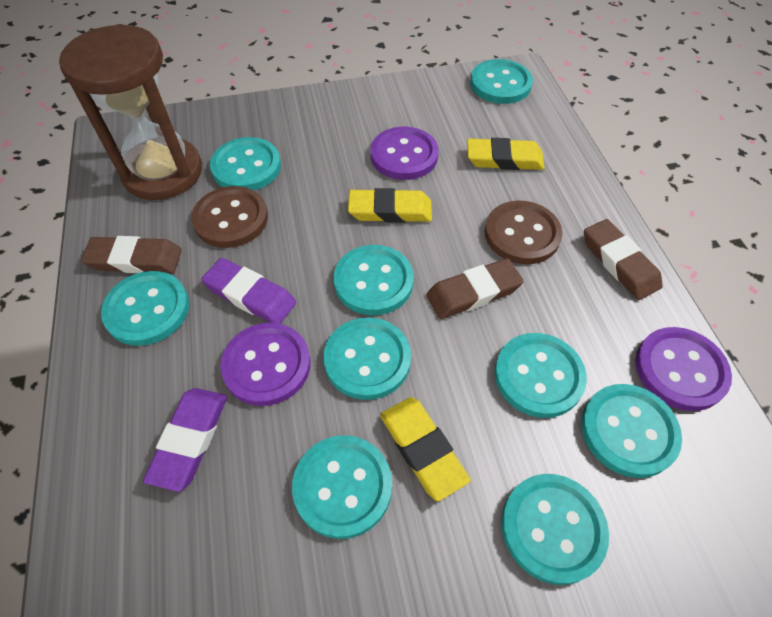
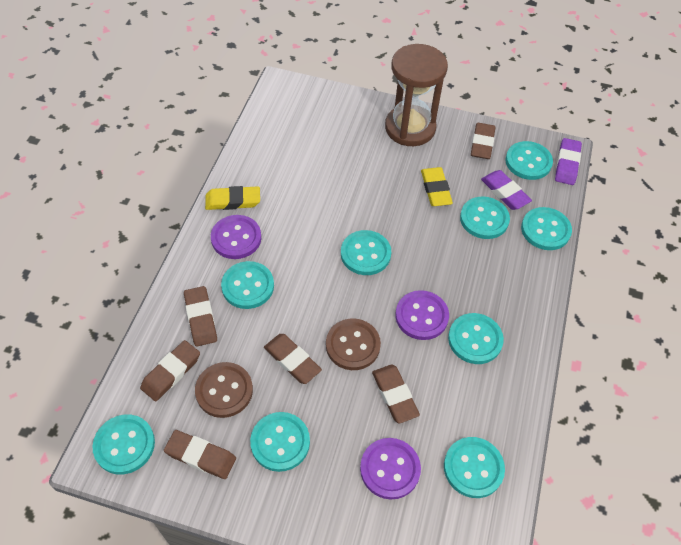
brown eraser: [81,236,181,273] [426,258,524,319] [584,219,663,300] = 3 -> [140,340,200,402] [164,430,236,479] [184,286,217,347] [264,334,322,384] [372,364,420,424] [471,123,496,159] = 6
yellow eraser: [348,188,432,223] [380,397,471,501] [467,138,545,170] = 3 -> [205,186,260,210] [421,167,453,206] = 2

